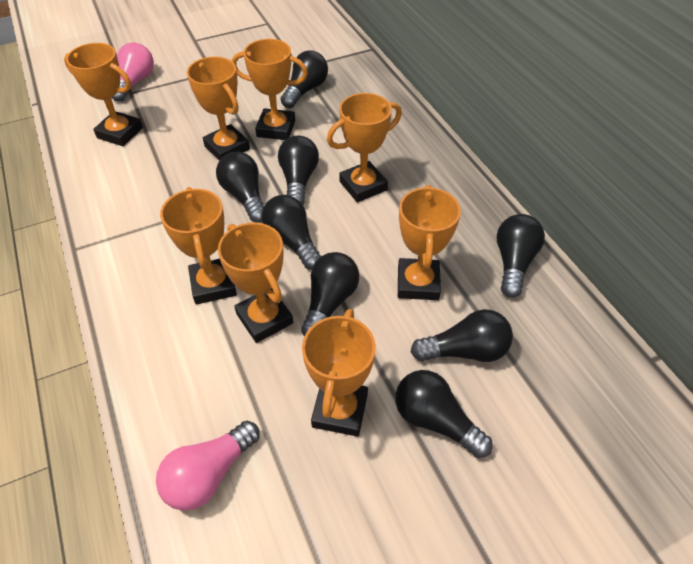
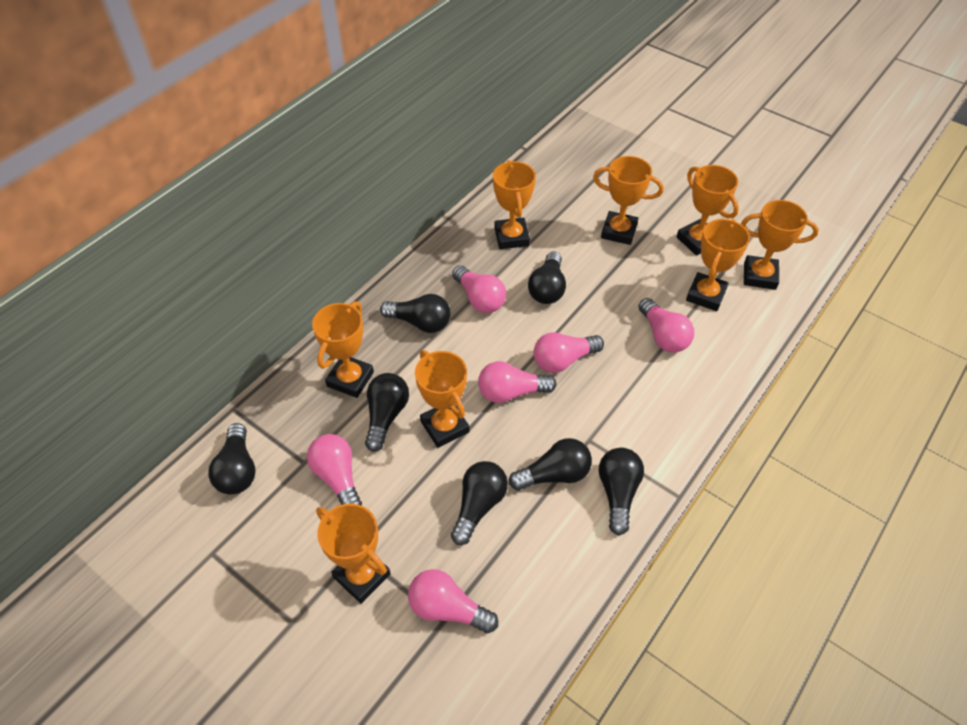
black light bulb: [216,152,264,223] [261,195,321,270] [278,136,319,205] [281,50,328,108] [301,252,359,337] [395,370,493,458] [411,309,513,362] [497,214,545,298] = 8 -> [208,423,256,495] [365,373,409,452] [380,294,450,333] [451,461,508,545] [509,438,592,491] [528,251,566,304] [599,448,644,535] = 7
pink light bulb: [112,42,154,102] [156,421,260,511] = 2 -> [307,434,362,506] [408,569,498,633] [452,265,506,313] [478,361,557,403] [534,332,604,373] [638,298,694,353] = 6

